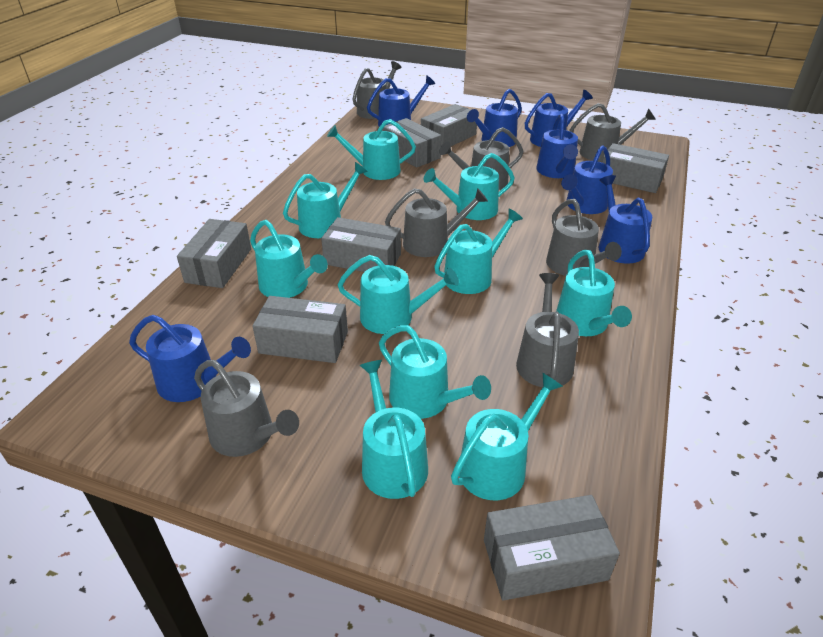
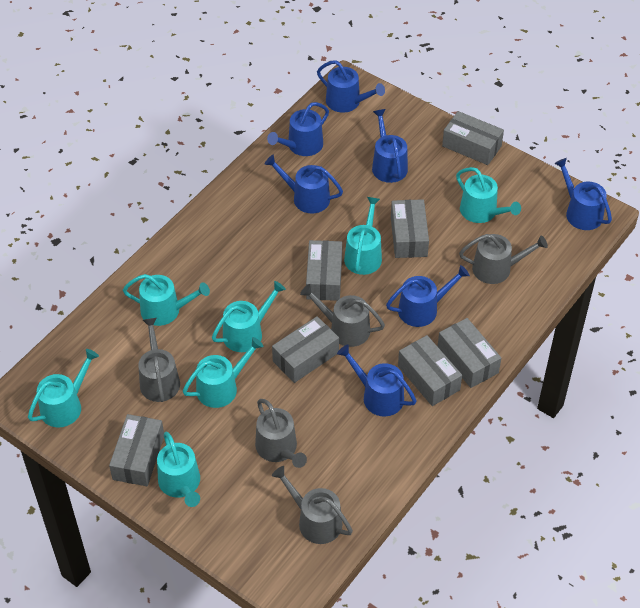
grey watering can: [194,360,299,457] [353,61,401,119] [385,188,488,257] [439,127,524,190] [516,273,579,387] [546,199,622,276] [570,103,656,162] = 7 -> [139,318,180,402] [255,399,307,468] [272,466,353,544] [300,284,385,347] [459,234,548,284] = 5
turquoise watering can: [250,220,328,298] [283,162,368,238] [327,119,416,180] [338,255,459,334] [359,360,428,499] [379,325,491,419] [424,153,515,220] [434,208,523,294] [451,373,563,500] [556,250,632,336] = 10 -> [28,349,99,428] [123,274,210,326] [157,432,200,507] [183,337,264,408] [212,281,286,352] [344,197,382,275] [456,167,521,223] = 7

